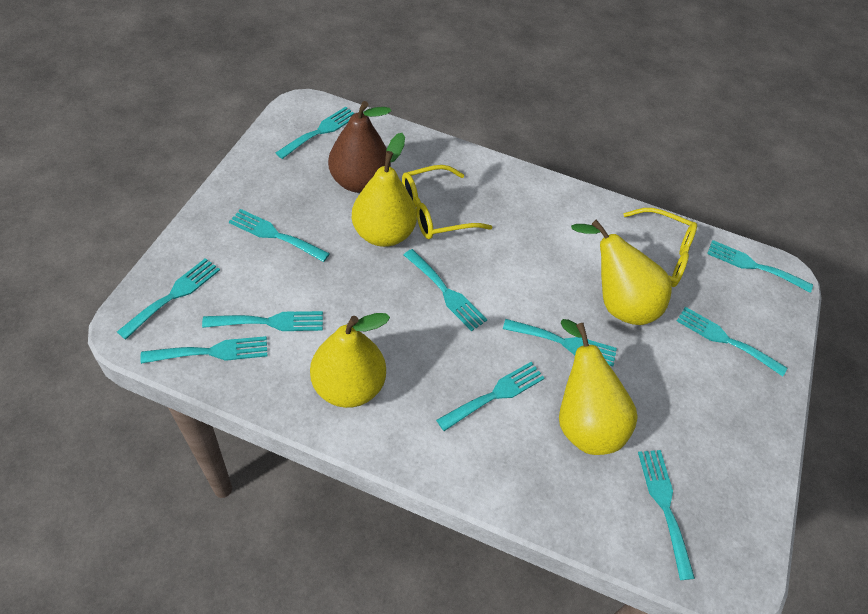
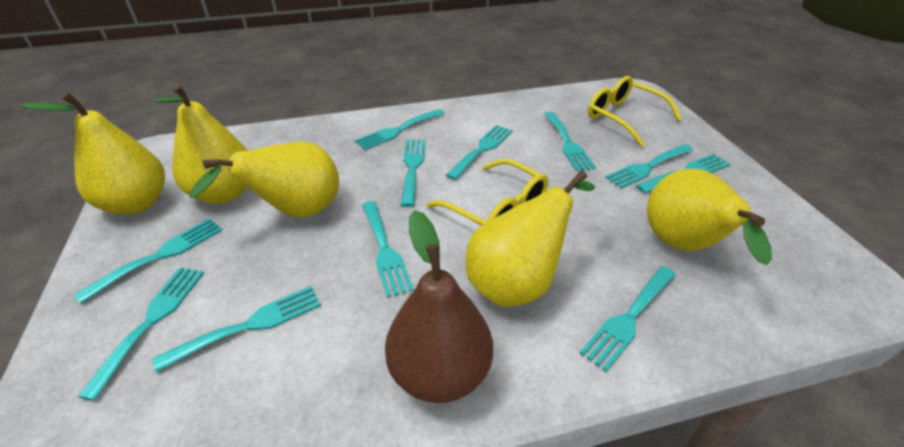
yellow pear: [310,313,390,408] [352,133,417,247] [559,319,638,455] [571,220,672,325] = 4 -> [21,92,165,215] [154,83,247,204] [189,142,339,218] [466,170,595,307] [647,169,772,265] = 5

